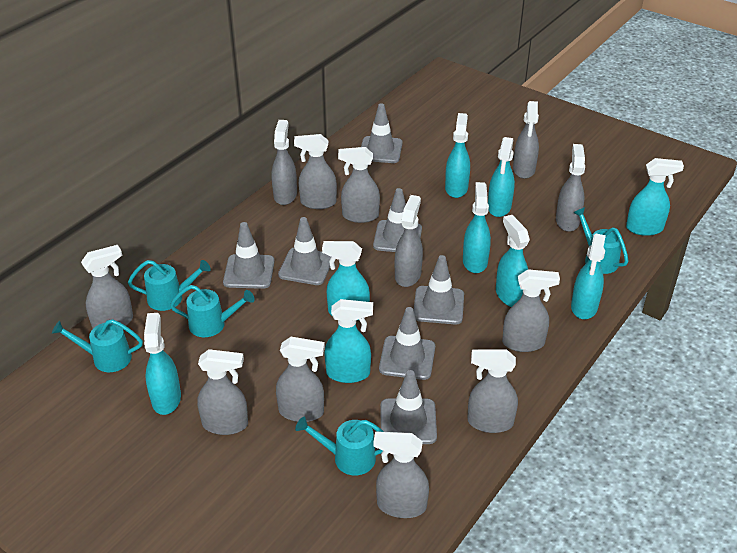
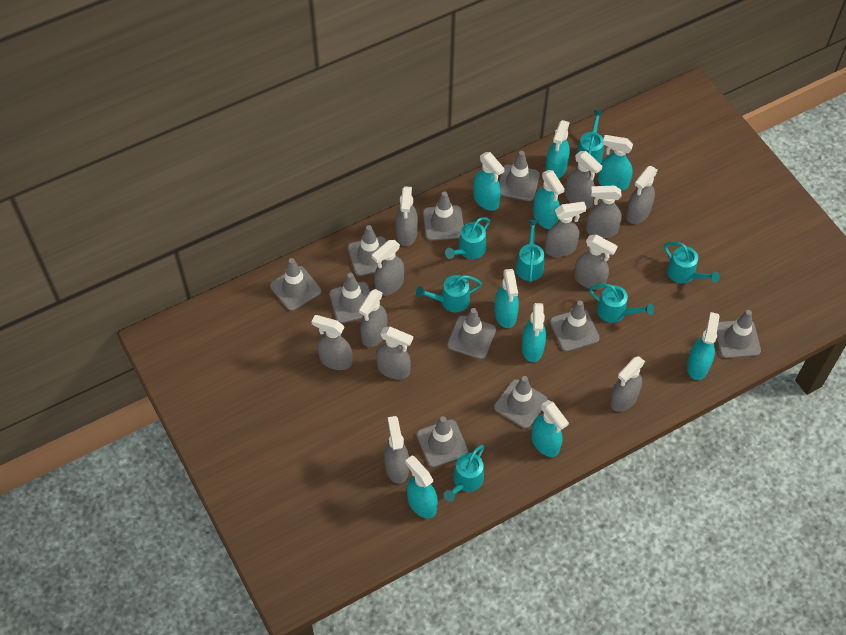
grey traffic cone: [223,222,275,289] [278,217,331,285] [361,103,403,163] [373,188,422,252] [379,307,435,380] [381,370,437,444] [414,255,464,324] = 7 -> [270,258,321,311] [329,273,370,323] [348,225,386,276] [416,416,468,467] [423,191,464,241] [447,308,496,359] [494,376,547,428] [499,151,540,201] [550,301,600,352] [717,310,761,358] = 10
turquoise watering can: [52,319,143,372] [128,260,211,311] [170,285,255,337] [295,417,384,475] [573,207,628,274] = 5 -> [416,275,482,313] [444,445,484,502] [445,217,490,259] [516,220,544,282] [576,110,604,164] [589,284,654,323] [664,242,720,284] = 7

